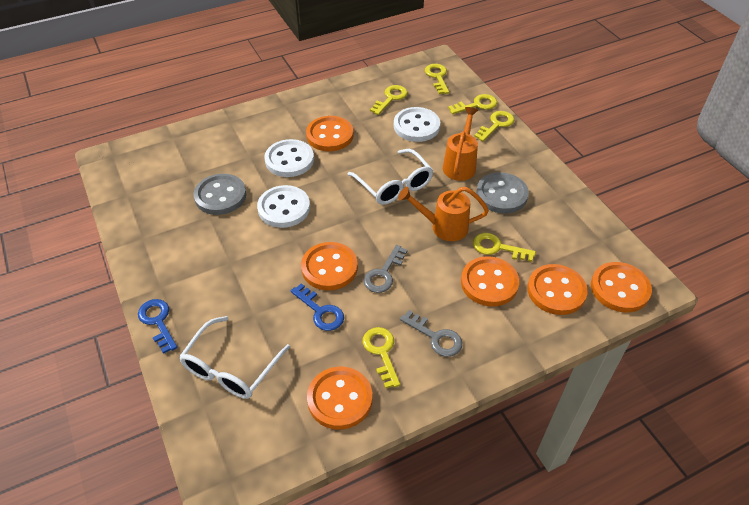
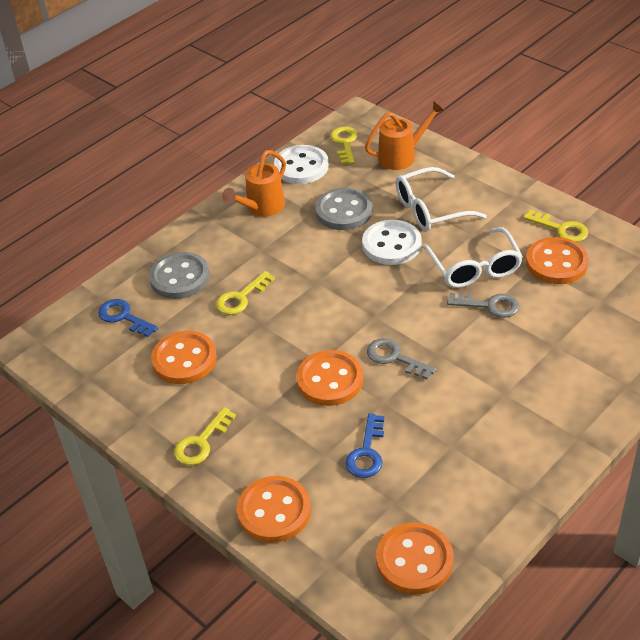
orange button: [301,242,358,291] [306,116,354,151] [307,367,372,430] [461,256,519,307] [527,264,588,315] [591,262,652,312] = 6 -> [151,331,217,384] [237,476,311,543] [296,350,363,406] [376,523,454,594] [526,237,589,284] = 5
white button: [257,185,310,228] [265,139,314,177] [394,107,440,142] = 3 -> [274,145,329,184] [362,220,422,265] = 2
yellow key: [363,327,400,389] [370,85,408,115] [425,64,449,94] [448,94,497,114] [473,233,536,262] [474,111,514,141] = 6 -> [174,407,236,465] [216,271,275,315] [330,127,358,164] [523,209,588,242] = 4

